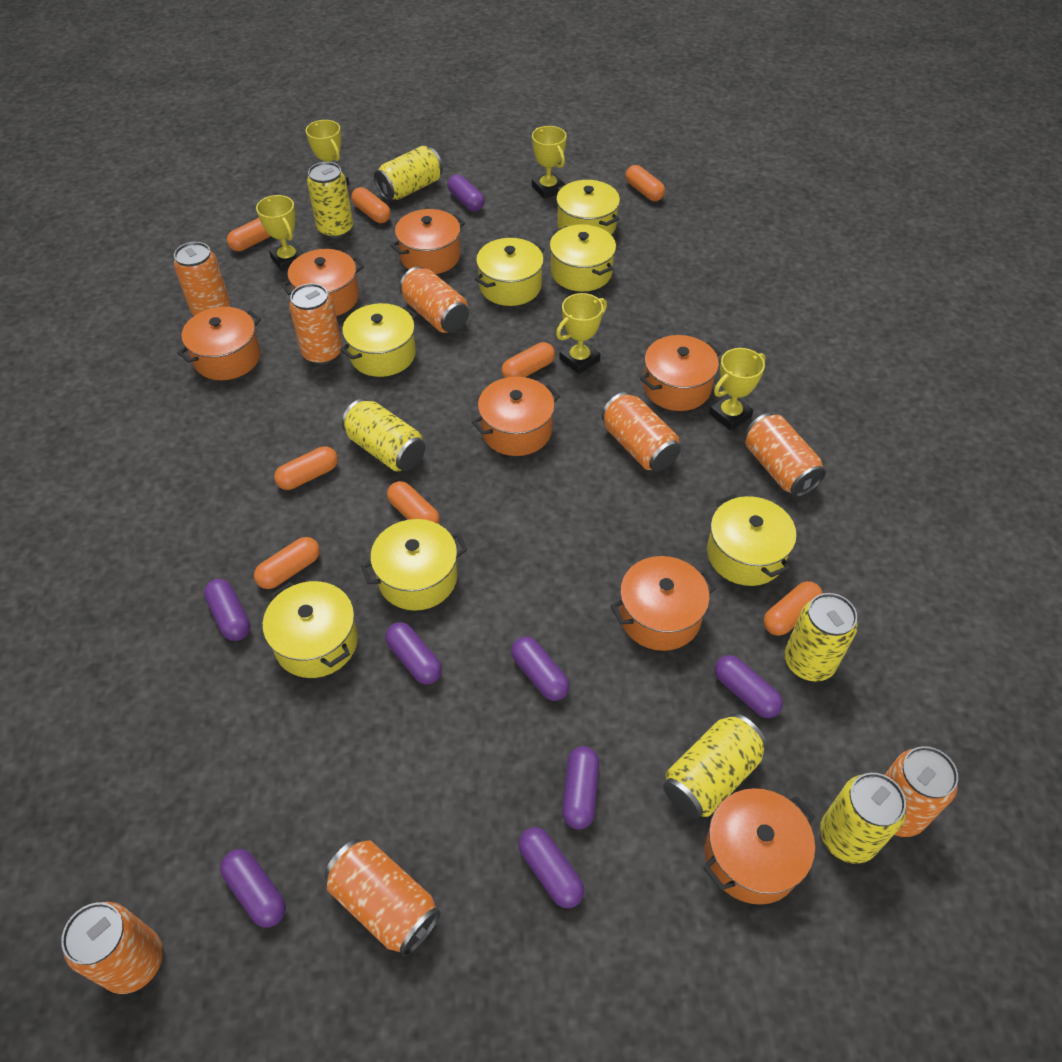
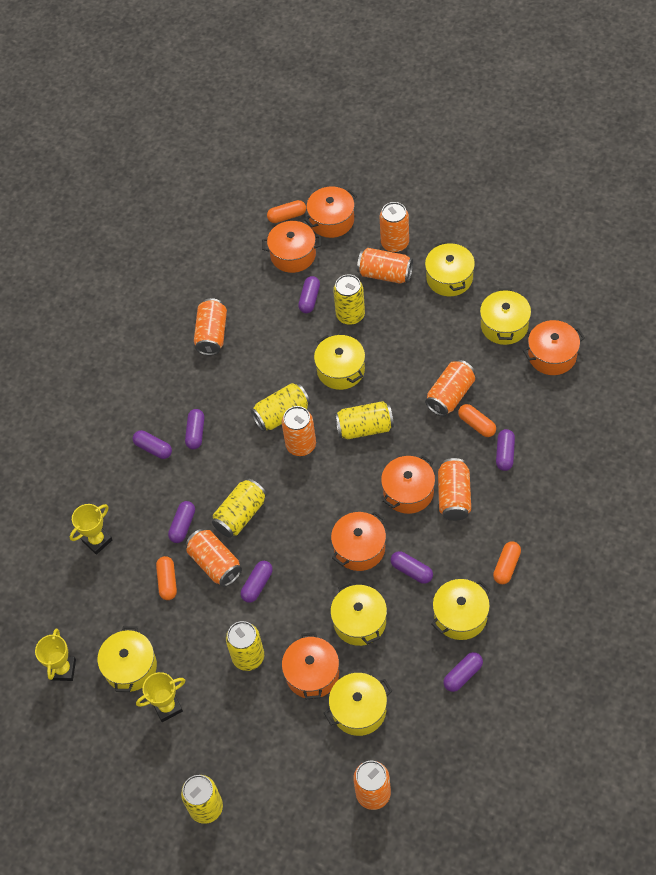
orange capsule: [227,218,271,251] [254,537,320,589] [274,446,338,490] [351,187,391,223] [387,481,440,524] [501,342,555,378] [625,165,665,201] [764,581,823,636] = 8 -> [156,556,177,600] [267,200,306,223] [458,404,496,437] [493,541,521,584] = 4
orange pot: [177,307,261,380] [281,249,364,316] [390,209,465,274] [472,377,560,456] [611,556,717,651] [640,335,721,411] [703,788,815,905] = 7 -> [262,221,321,273] [282,632,339,699] [304,186,357,238] [331,511,386,571] [381,455,435,514] [523,320,585,375] = 6
yellow trophy: [256,195,303,271] [306,120,349,185] [532,126,567,199] [556,293,607,374] [709,348,766,431] = 5 -> [35,629,76,681] [70,504,112,555] [136,672,185,722] = 3

